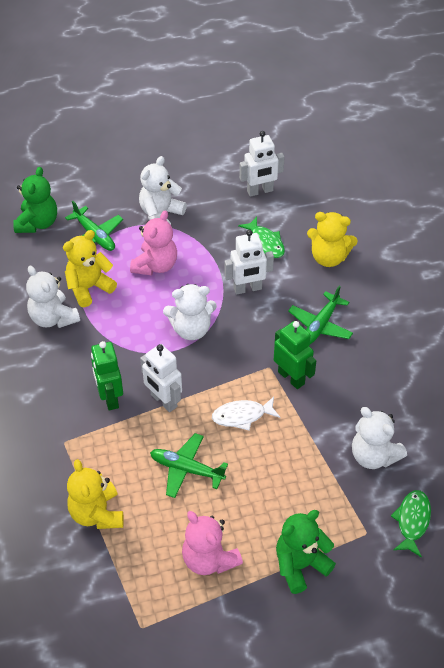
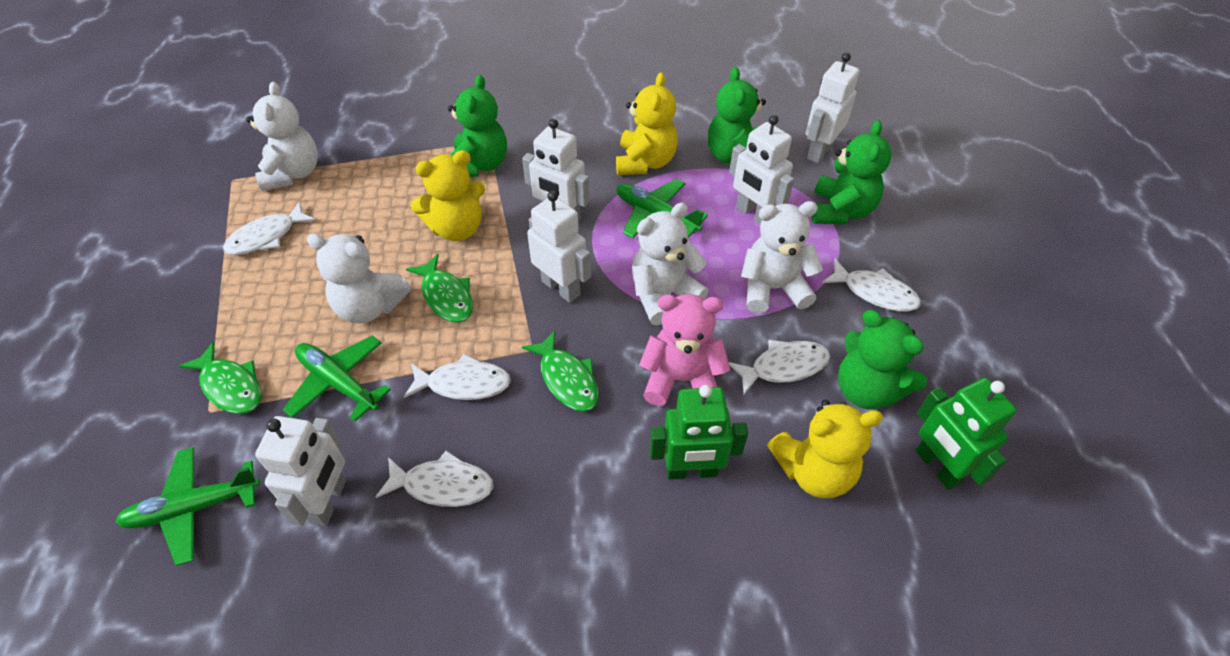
green fish: [238,217,285,258] [391,490,431,557] = 2 -> [179,342,262,414] [406,254,473,323] [522,330,599,412] = 3
green teddy bear: [13,167,57,233] [276,510,336,594] = 2 -> [448,75,507,177] [708,67,766,163] [812,120,892,224] [838,310,927,409] = 4
pink teddy bear: [130,211,177,276] [182,511,243,575] = 2 -> [639,294,730,406] = 1
white fish: [212,397,280,431] = 1 -> [223,201,316,255] [376,450,493,507] [404,354,511,400] [728,340,830,394] [822,259,921,312] = 5
white robot: [140,344,182,412] [224,230,274,295] [239,131,285,197] = 3 -> [255,416,346,526] [522,119,590,223] [527,191,591,303] [729,115,794,224] [805,53,860,163] = 5

